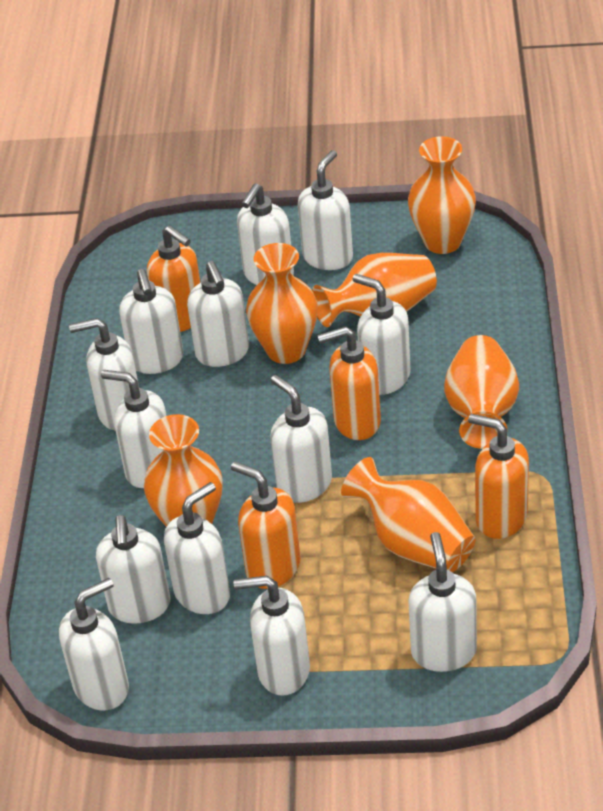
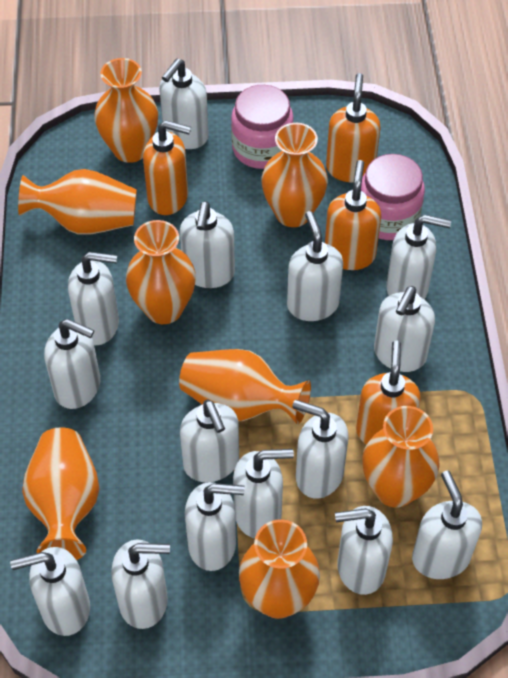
orange vase: [144,414,223,527] [246,243,318,364] [312,253,437,327] [341,457,476,572] [408,136,476,254] [444,335,519,449] = 6 -> [18,169,137,235] [22,427,100,560] [94,58,158,163] [126,220,196,324] [179,349,311,425] [239,519,320,619] [261,123,328,227] [362,406,440,508] = 8
pink jar: none = 0 -> [231,85,294,169] [361,154,425,240] = 2
white soap dispenser: [59,578,129,711] [69,318,139,431] [96,515,171,624] [101,370,166,488] [119,269,184,374] [164,482,230,614] [187,261,249,367] [234,576,310,696] [237,183,294,285] [270,375,332,503] [298,150,353,270] [353,274,411,395] [408,532,477,672] = 13 -> [10,547,90,636] [44,319,100,409] [68,252,119,345] [111,540,170,629] [159,59,209,149] [180,201,235,288] [180,400,239,483] [185,482,245,571] [233,449,294,538] [287,211,343,321] [292,400,349,499] [335,506,393,595] [374,286,435,372] [386,215,451,299] [412,470,482,579] = 15

